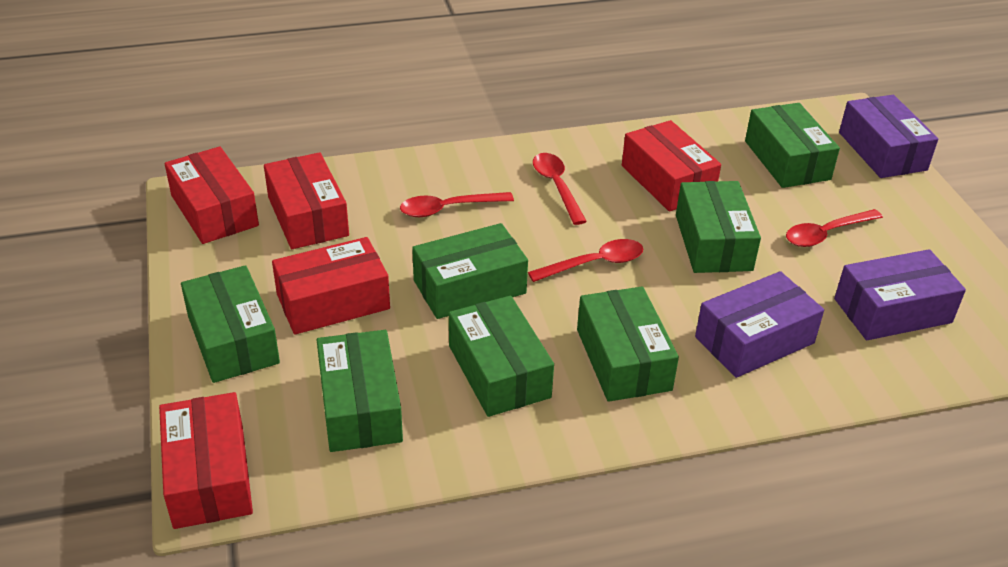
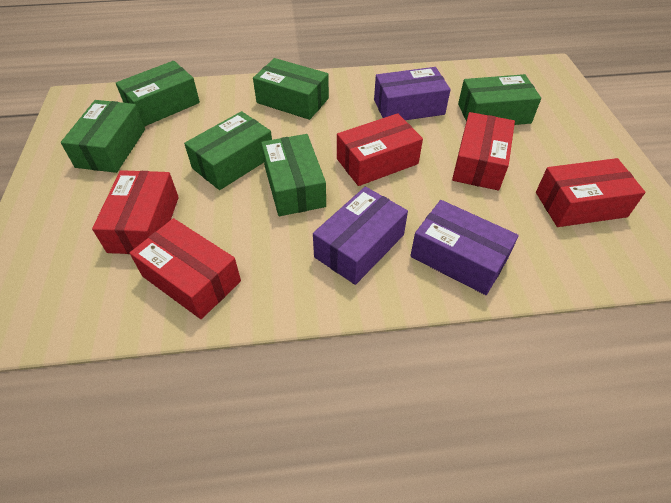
green box: [181,265,280,383] [317,330,403,452] [412,223,528,319] [449,296,554,417] [577,287,679,402] [676,181,761,273] [745,103,840,188] = 7 -> [61,100,145,173] [116,61,200,127] [184,111,272,190] [253,58,329,120] [261,134,326,216] [458,74,541,125] = 6
red spoon: [400,192,514,217] [528,239,643,282] [533,153,587,225] [786,209,883,247] = 4 -> none = 0

